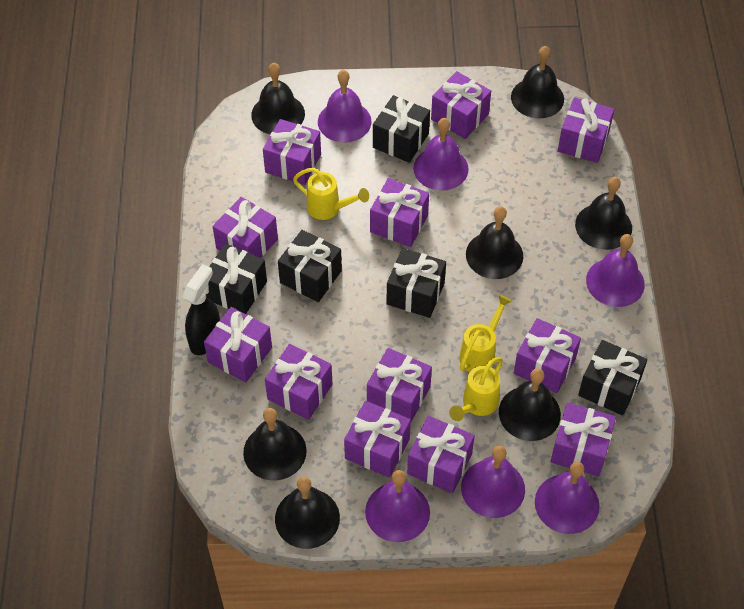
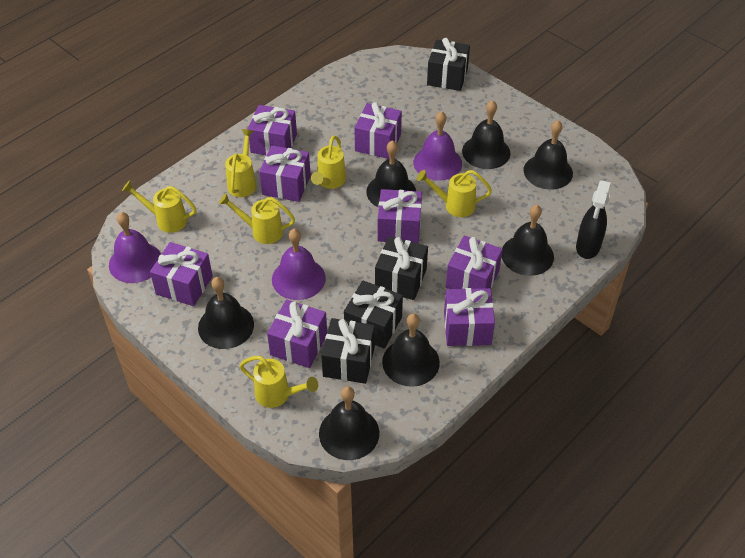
black gift: [206,243,267,314] [278,230,342,302] [373,95,430,163] [386,248,446,318] [578,340,647,416] = 5 -> [321,318,375,384] [344,281,403,348] [375,236,428,300] [427,38,470,91] = 4
purple bell: [318,70,371,143] [365,470,430,542] [413,118,469,191] [461,446,525,518] [535,462,600,534] [586,234,645,307] = 6 -> [109,212,161,283] [272,229,326,300] [413,111,462,181] = 3
purple gift: [204,307,272,383] [213,197,278,258] [263,119,321,185] [265,344,332,420] [344,401,411,478] [367,348,432,422] [370,178,429,247] [407,416,475,493] [431,71,491,139] [514,318,581,393] [551,402,616,477] [558,97,614,163] = 12 -> [150,242,213,306] [248,105,297,156] [259,145,311,202] [267,300,327,368] [354,102,402,159] [378,189,422,244] [444,288,495,346] [446,235,503,289] = 8
yellow watering can: [293,168,369,220] [449,357,503,421] [459,295,512,372] = 3 -> [122,180,196,233] [219,193,295,244] [225,129,256,197] [239,356,318,408] [311,136,346,189] [417,170,492,217] = 6

